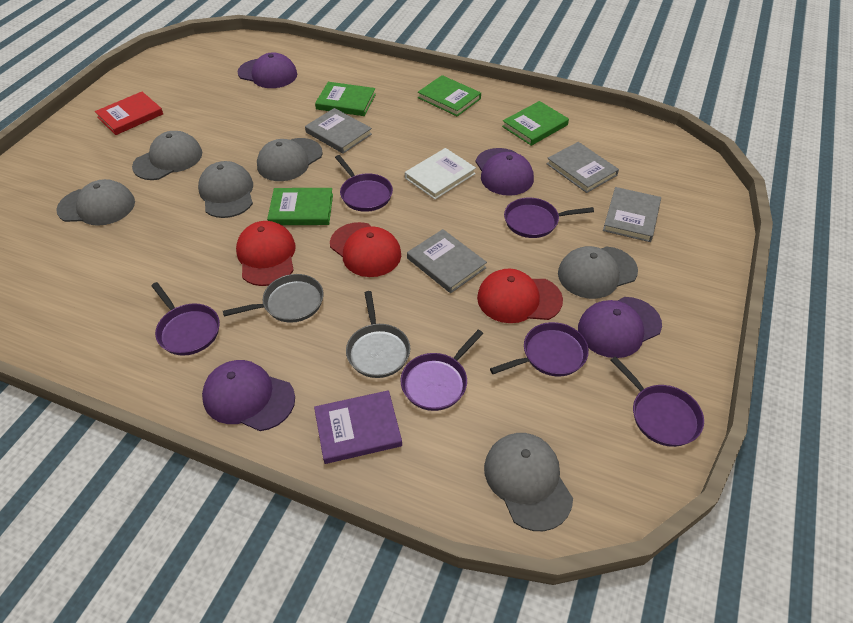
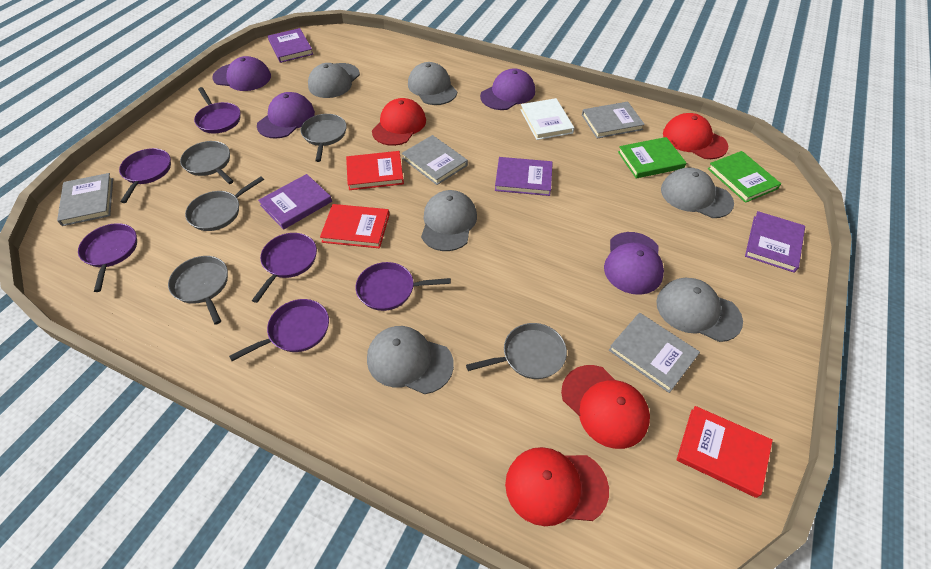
green book: [267,188,333,225] [315,82,376,116] [418,75,481,116] [502,101,569,146] = 4 -> [618,137,686,178] [708,151,781,203] = 2
grey pan: [223,274,324,323] [346,291,410,378] = 2 -> [168,256,228,325] [180,141,234,184] [185,176,264,231] [300,114,347,162] [466,323,567,379] = 5
purple book: [314,390,402,464] = 1 -> [258,174,332,230] [268,28,313,63] [495,157,553,196] [745,211,805,273] = 4
red book: [95,92,163,135] = 1 -> [320,204,390,248] [346,151,404,190] [676,406,773,498] = 3
red cap: [236,221,296,286] [330,222,401,277] [477,269,563,323] = 3 -> [372,98,426,146] [505,447,609,526] [561,365,650,449] [663,113,728,159] = 4

